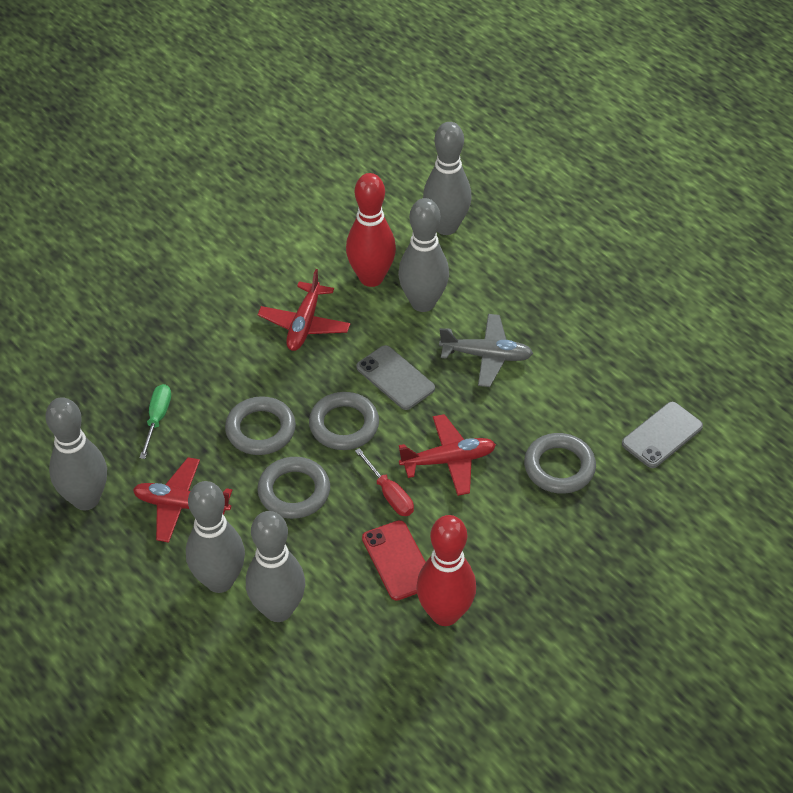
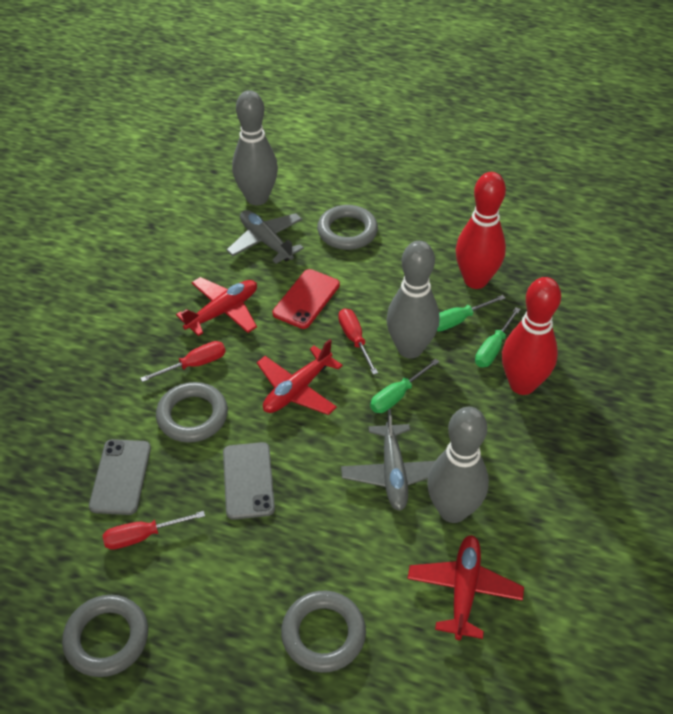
green screwdriver: [139,384,171,459] = 1 -> [370,359,439,413] [437,295,505,331] [475,307,521,367] = 3
grey bowling pin: [45,397,107,510] [186,481,245,593] [246,511,305,622] [398,198,449,312] [423,122,472,235] = 5 -> [232,90,278,205] [386,241,439,359] [427,407,489,523] = 3
grey plane: [439,314,533,387] = 1 -> [226,210,304,264] [341,409,435,511] = 2
red screwdriver: [355,448,414,516] = 1 -> [103,511,205,550] [140,341,226,382] [338,308,378,375] = 3

